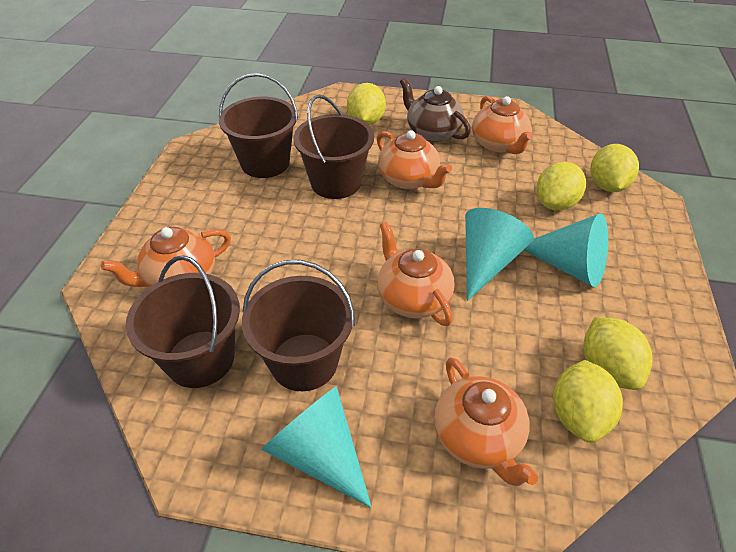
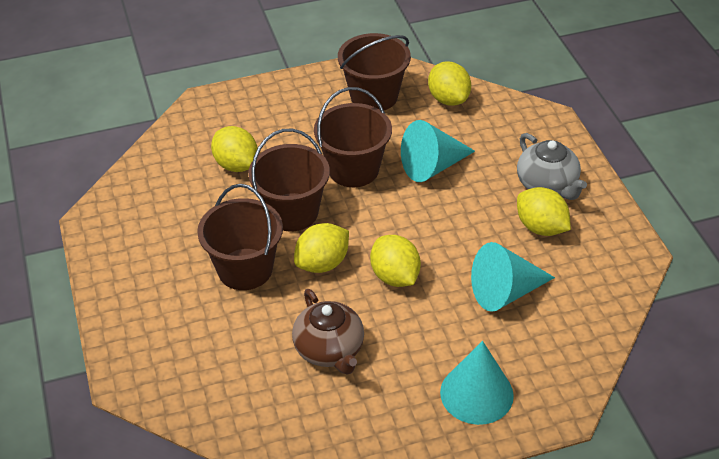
grey teapot: none = 0 -> [517,133,587,200] = 1
orange teapot: [101,227,231,287] [377,130,452,189] [377,222,455,326] [434,357,538,486] [472,96,533,154] = 5 -> none = 0

